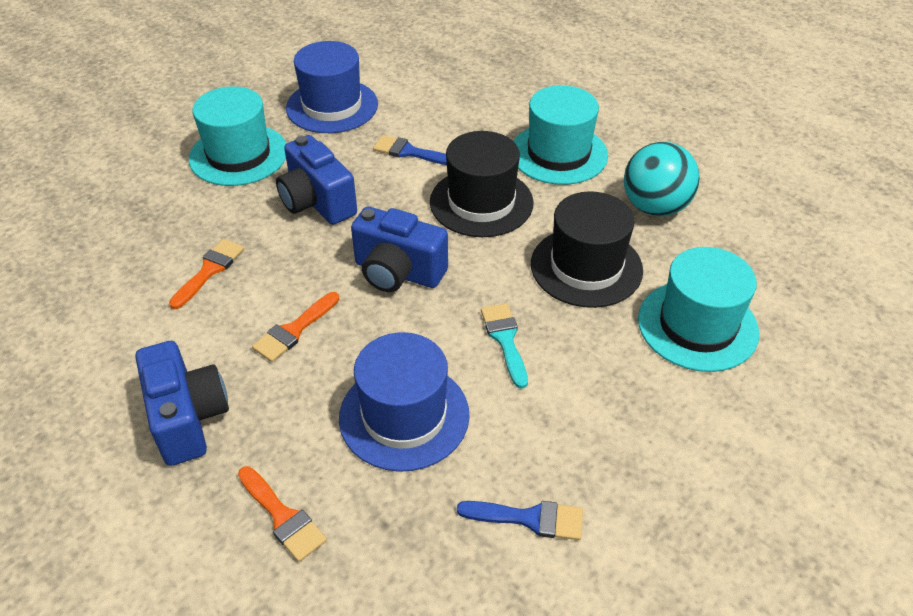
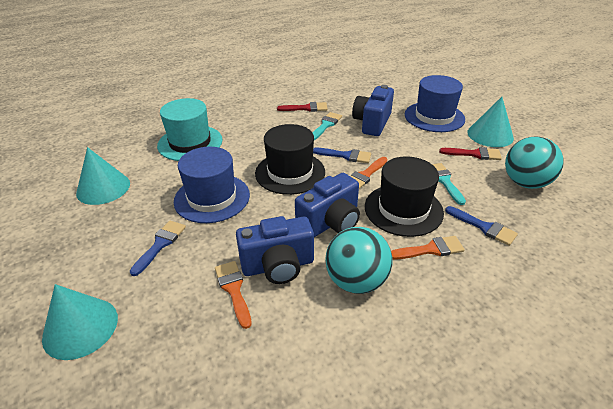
blue brush: [373,135,447,165] [457,501,583,540] = 2 -> [130,221,186,276] [313,148,371,163] [445,206,518,246] = 3
red brush: none = 0 -> [277,102,328,112] [439,147,502,160] = 2
turquoise ball: [624,142,700,216] = 1 -> [325,227,393,294] [505,136,563,189] = 2
turquoise brush: [481,303,528,389] = 1 -> [312,112,342,140] [432,163,466,205] = 2
turquoise cone: none = 0 -> [42,284,118,360] [76,147,130,205] [467,97,514,147] = 3
turquoise hat: [189,86,287,186] [513,85,608,185] [638,247,759,372] = 3 -> [157,98,222,161] = 1

